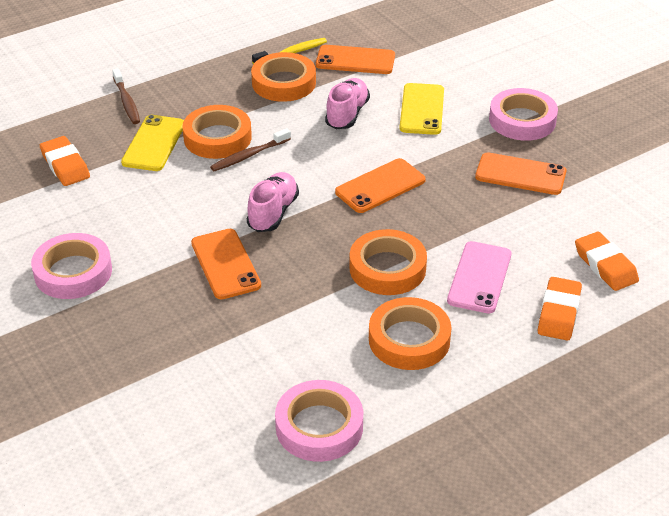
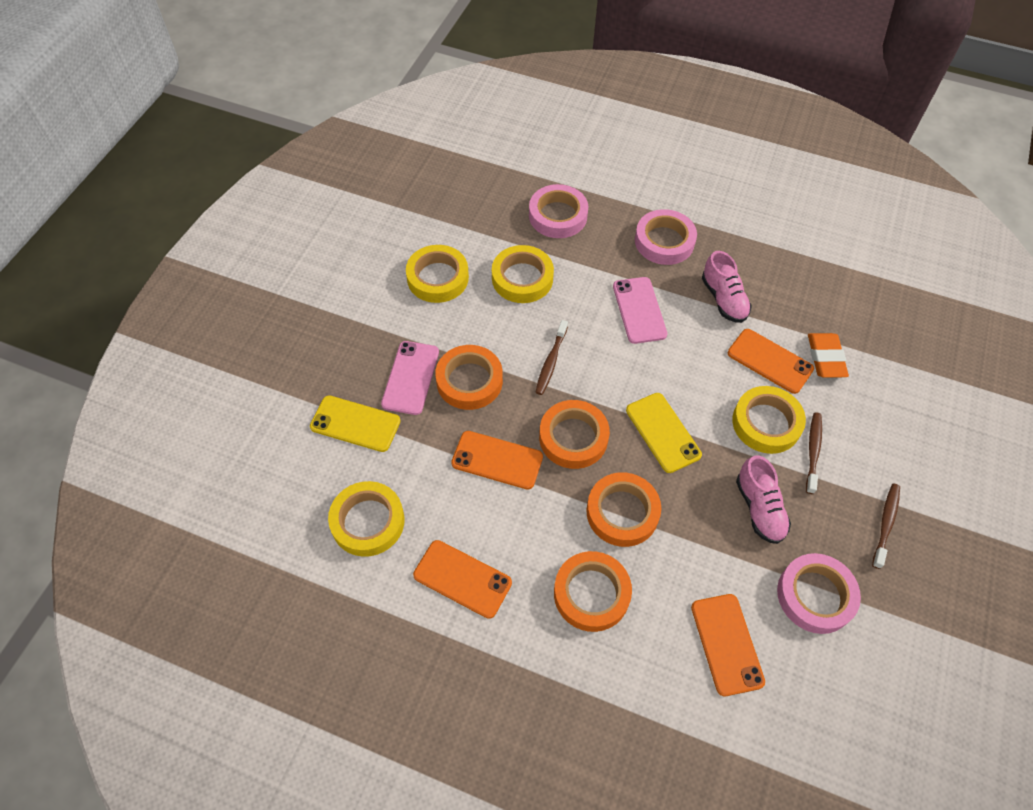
brown toothbrush: [112,68,140,124] [210,128,291,171] = 2 -> [535,320,568,395] [806,412,822,494] [872,483,900,569] = 3
orange eraser: [40,136,90,186] [538,277,582,341] [575,232,639,291] = 3 -> [808,333,849,378] = 1
pink phone: [447,241,511,313] = 1 -> [381,341,439,415] [613,277,667,344] = 2
yellow tape: none = 0 -> [328,481,405,557] [406,245,469,303] [492,245,554,303] [732,386,806,454] = 4
yellow toothbrush: [252,38,327,64] = 1 -> none = 0

